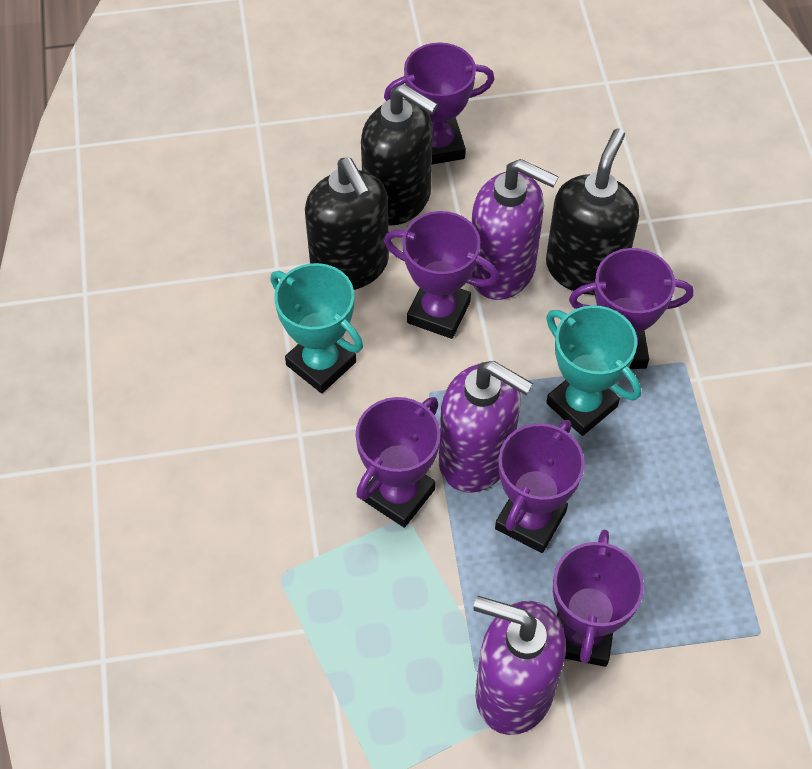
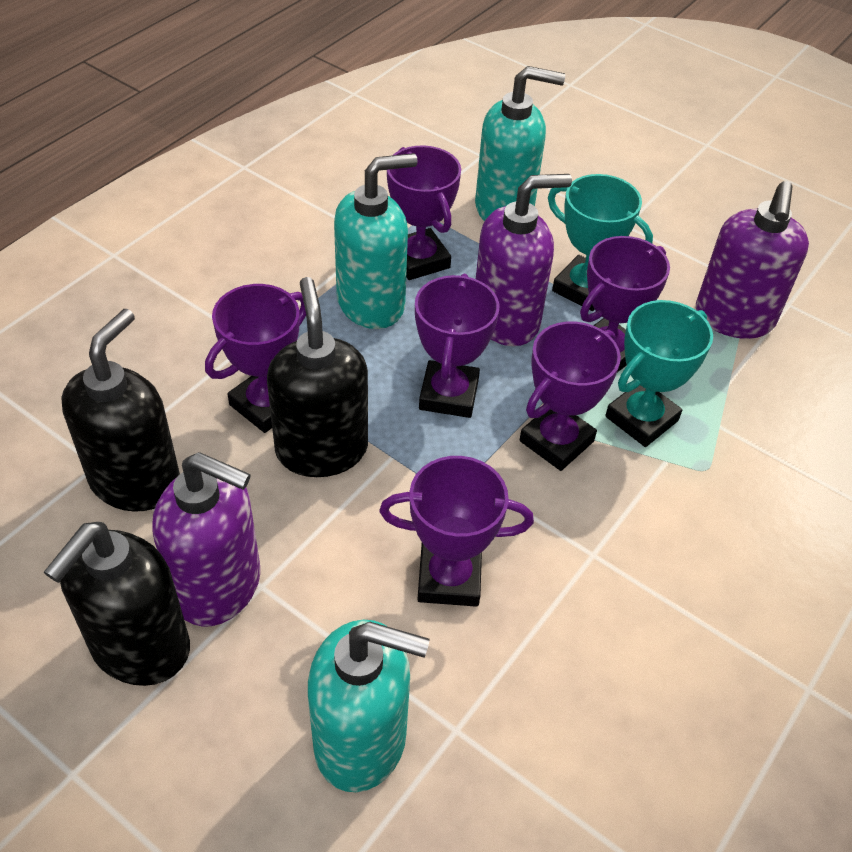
turquoise soap dispenser: none = 0 -> [308,620,430,792] [334,153,418,329] [475,66,565,221] = 3

